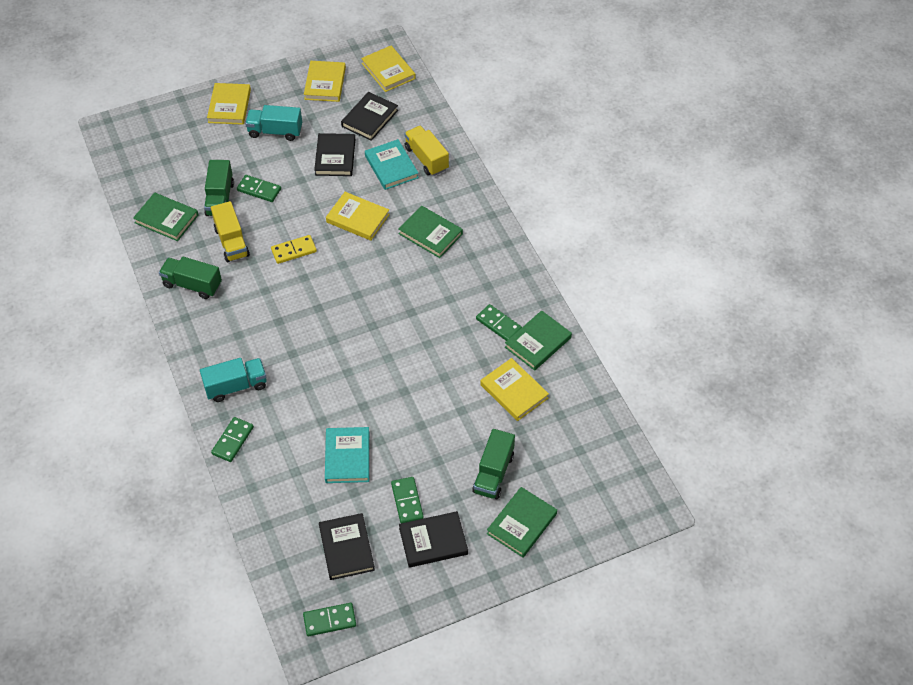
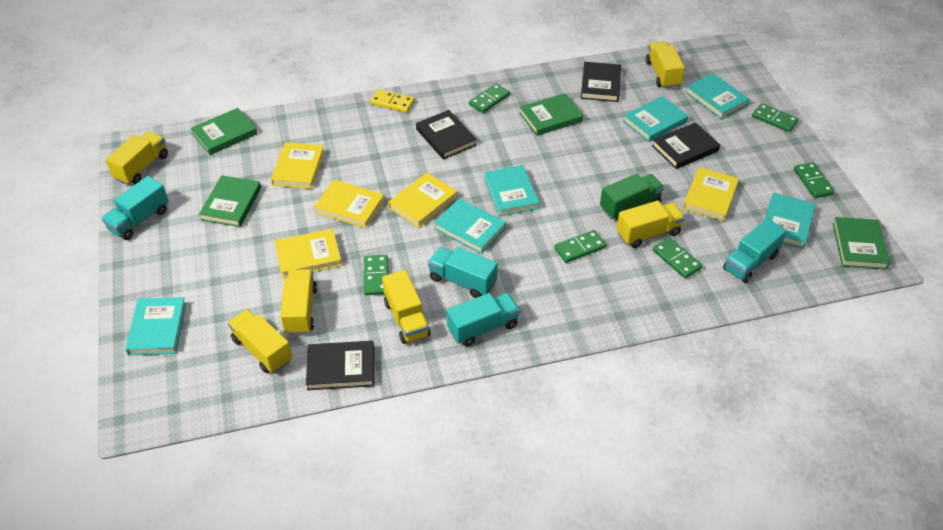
green domino: [211,417,254,462] [237,175,281,202] [303,603,356,636] [391,477,424,523] [476,304,522,341] = 5 -> [364,255,388,295] [469,83,510,113] [554,230,606,263] [652,237,703,279] [752,103,799,132] [794,162,835,198] = 6
green truck: [159,256,222,299] [204,160,234,216] [472,429,515,499] = 3 -> [600,173,664,221] = 1
turquoise book: [325,427,369,483] [365,139,419,190] = 2 -> [125,297,186,355] [434,198,506,254] [484,165,540,217] [623,96,689,142] [685,73,750,119] [765,193,815,249] = 6
turquoise truck: [200,358,267,402] [245,105,302,141] = 2 -> [101,176,169,240] [428,247,498,298] [447,293,520,347] [723,218,787,283] = 4
yellow truck: [211,201,250,262] [404,126,449,176] = 2 -> [105,131,168,185] [228,309,292,373] [280,269,317,335] [382,270,431,344] [616,201,685,248] [646,42,685,88] = 6

